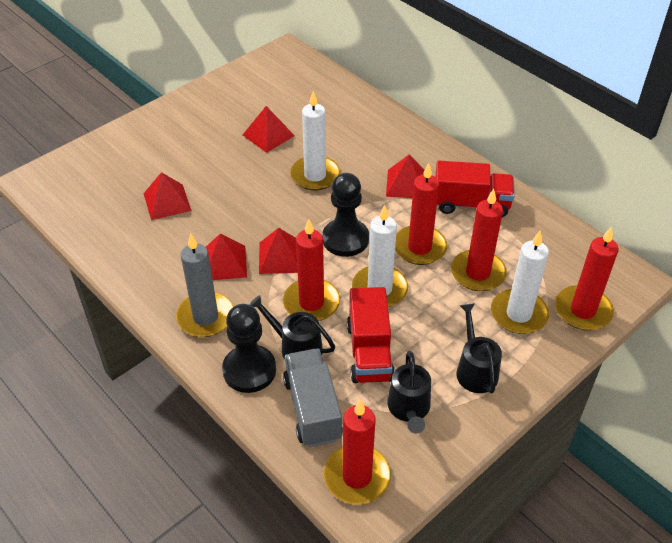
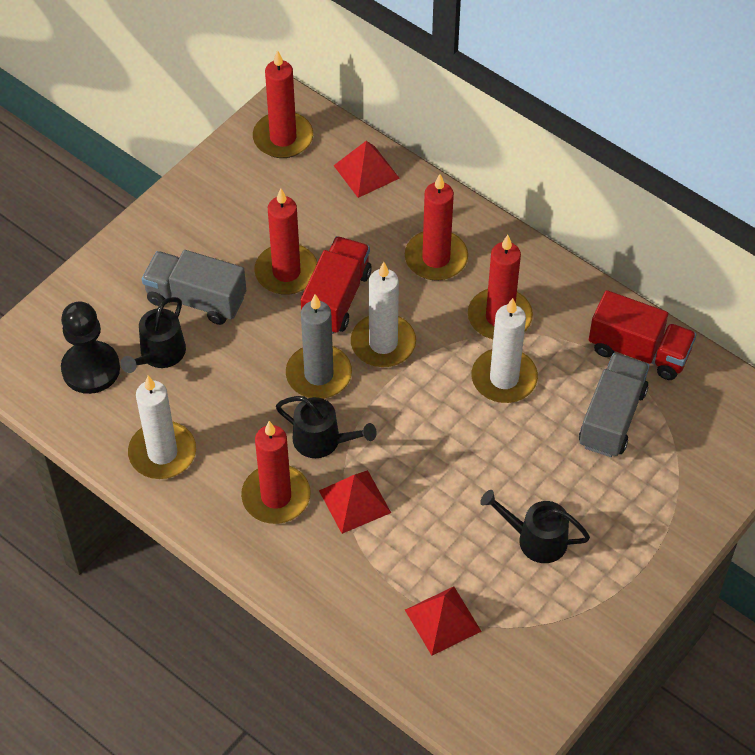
black pawn: [222,304,276,393] [322,173,369,257] = 2 -> [61,302,120,394] = 1
grey truck: [283,348,343,447] = 1 -> [142,250,246,325] [579,353,650,457] = 2
red pyramid: [144,172,192,220] [206,233,247,280] [243,106,295,153] [259,228,298,274] [386,155,424,198] = 5 -> [319,470,391,534] [333,141,400,198] [405,586,482,656] = 3

